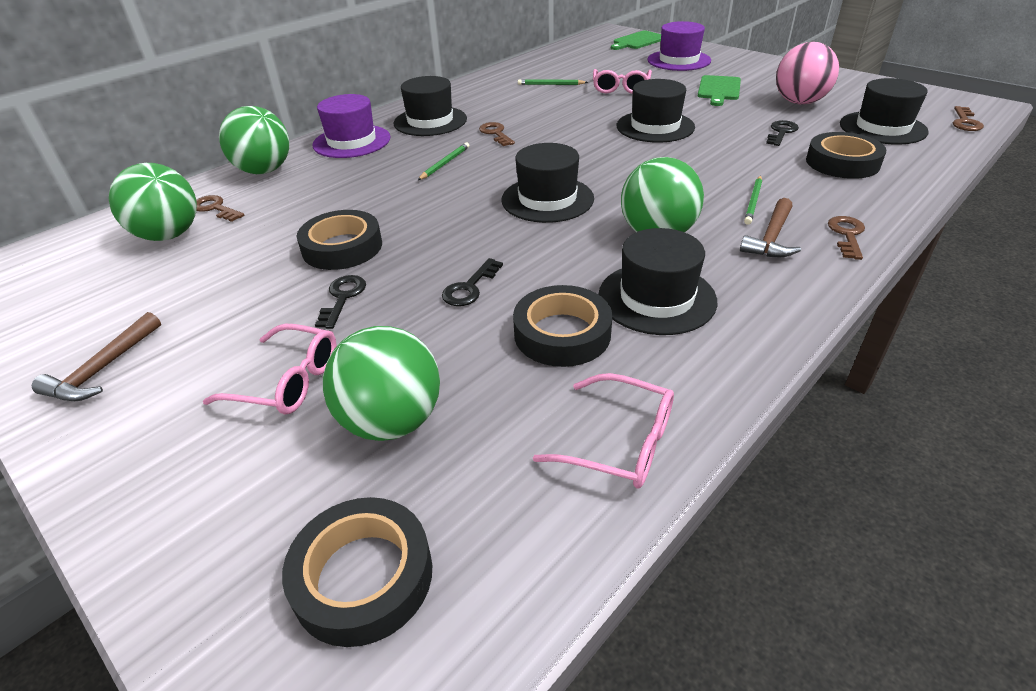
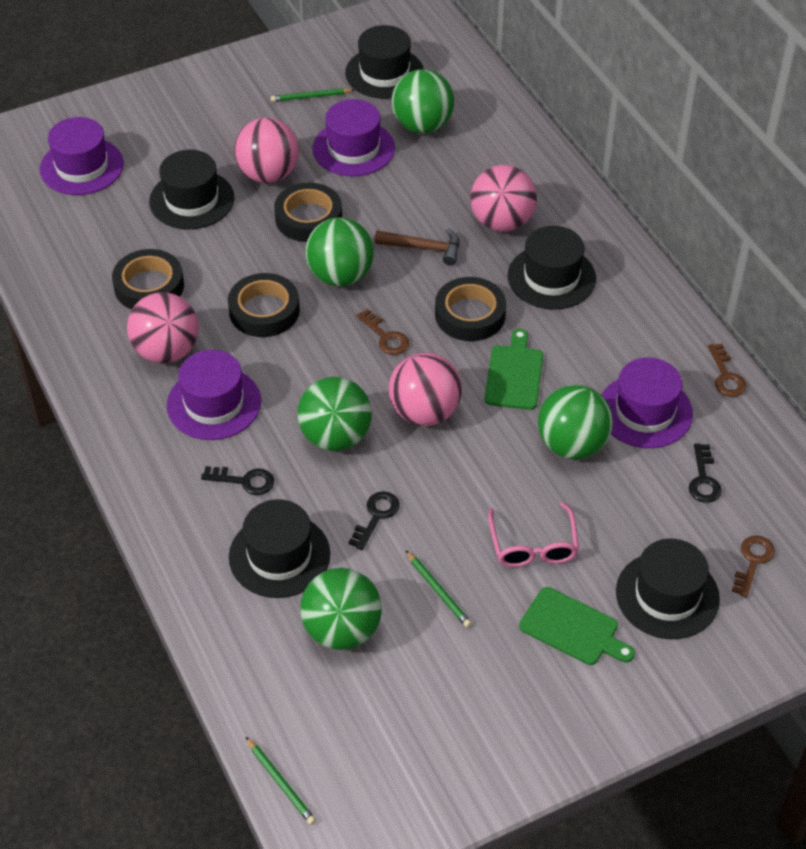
brown hammer: [32,312,161,401] [740,198,801,257] = 2 -> [375,228,459,265] = 1
brown key: [196,195,245,222] [479,122,515,146] [828,216,865,260] [953,106,984,131] = 4 -> [356,309,409,355] [708,344,746,397] [732,535,775,597] = 3
green ball: [108,163,197,241] [219,106,289,174] [323,326,440,441] [621,157,704,232] = 4 -> [297,377,372,451] [300,568,382,650] [306,217,374,286] [392,69,454,133] [538,385,613,459] = 5
pink ball: [776,42,839,104] = 1 -> [127,292,199,363] [234,118,299,183] [389,352,462,426] [470,165,537,232] = 4
pink glasses: [203,324,336,415] [533,373,674,489] [593,69,652,94] = 3 -> [488,502,579,567] = 1
purple hat: [312,94,391,158] [647,21,711,71] = 2 -> [40,117,124,195] [167,350,261,440] [313,99,395,176] [601,358,693,448] = 4

